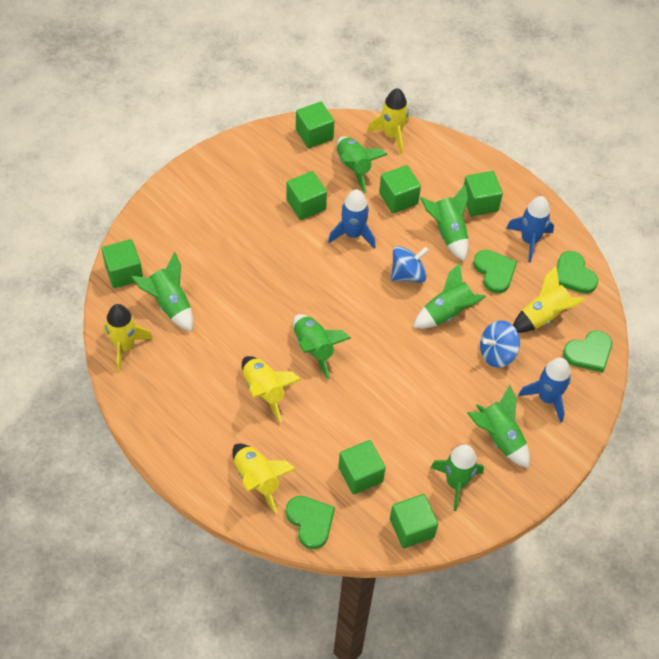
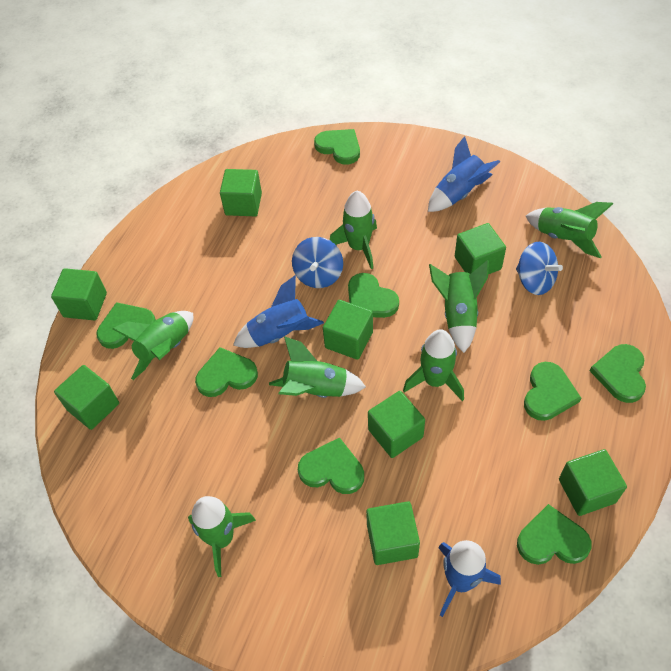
green cube: [102,239,143,288] [287,171,327,220] [296,102,334,148] [338,440,386,495] [379,165,421,213] [390,494,438,548] [464,171,503,216] = 7 -> [51,268,107,320] [54,365,119,430] [220,169,262,216] [323,300,373,360] [366,501,420,565] [368,391,425,458] [455,223,506,274] [559,449,627,516] = 8
green heart: [286,496,335,549] [473,250,517,294] [557,251,598,294] [563,330,612,372] = 4 -> [96,302,156,349] [195,347,258,397] [298,438,364,494] [314,129,360,164] [348,273,399,318] [517,504,591,565] [524,362,581,421] [590,344,646,403] = 8
yellow rocket: [103,304,153,371] [232,444,296,514] [242,356,302,422] [367,88,409,154] [513,266,586,333] = 5 -> none = 0

